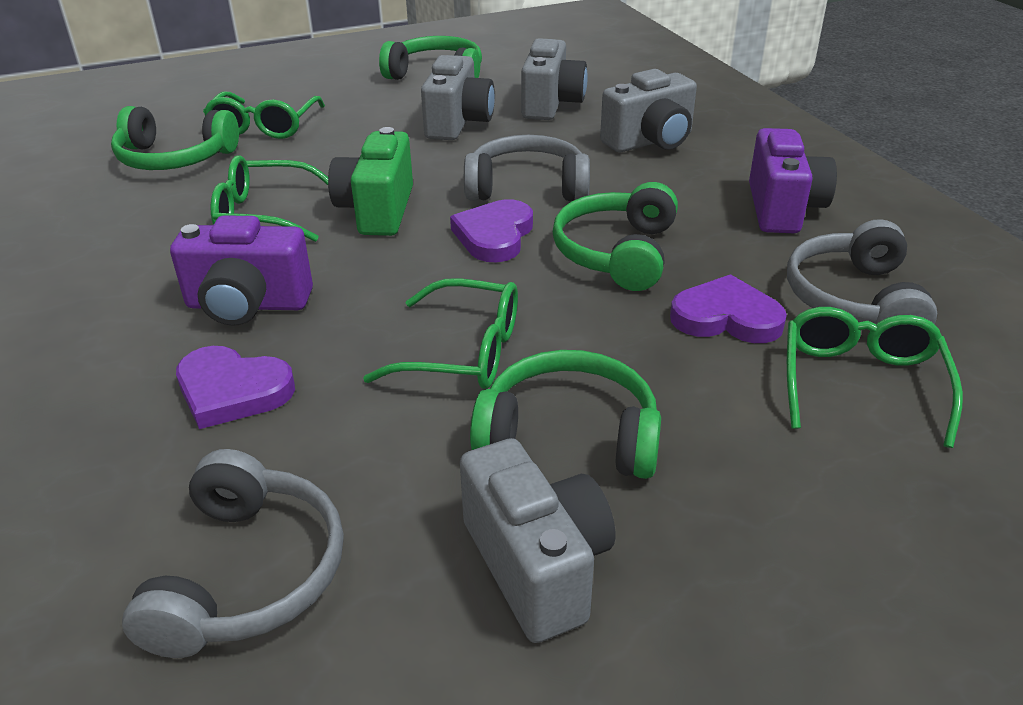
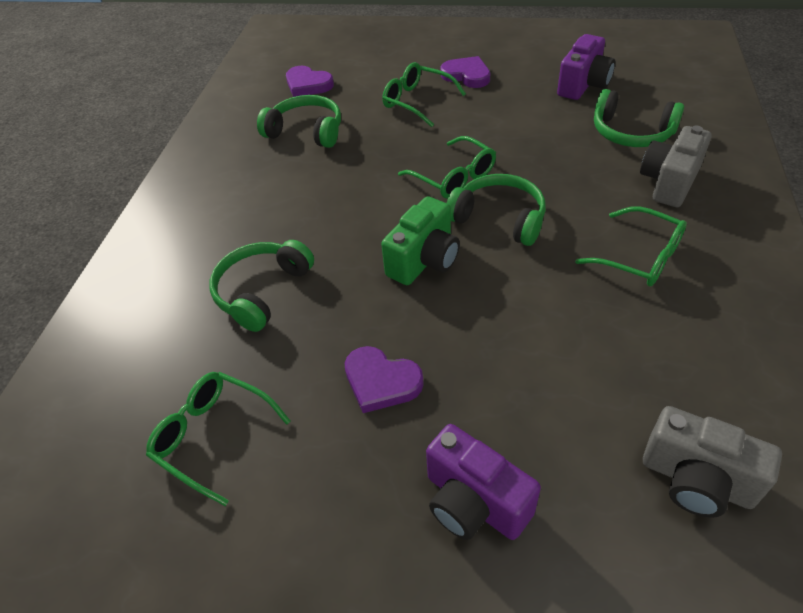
grey camera: [421,55,495,140] [460,438,615,643] [521,38,588,120] [600,69,697,152] = 4 -> [640,126,712,207] [643,406,782,518] = 2
grey headphones: [122,449,344,658] [464,135,590,201] [787,219,937,324] = 3 -> none = 0

